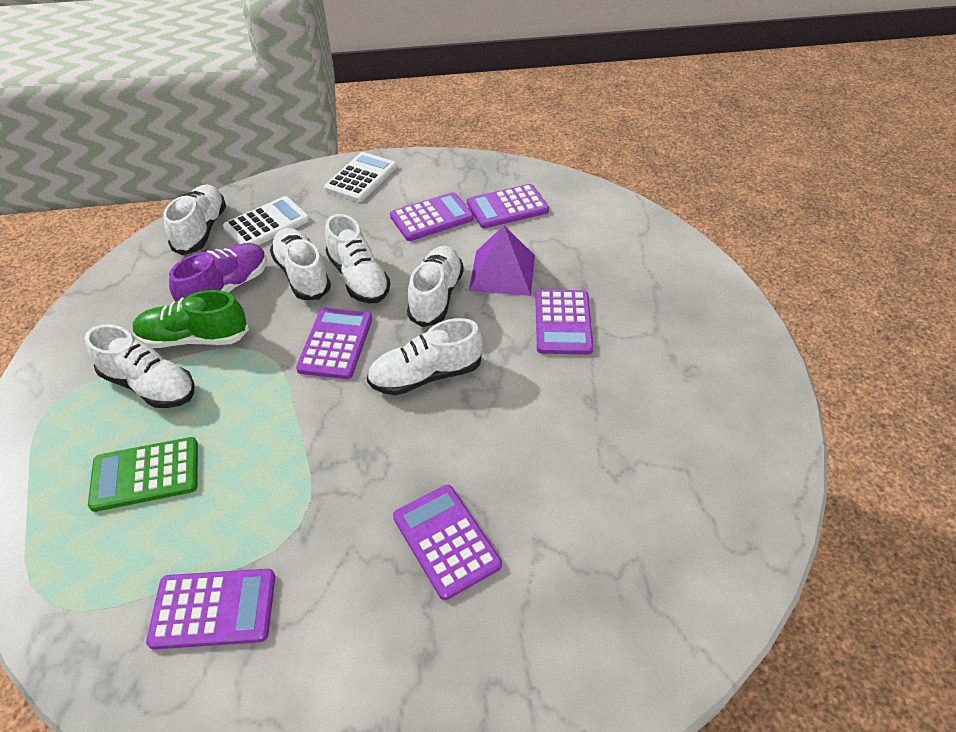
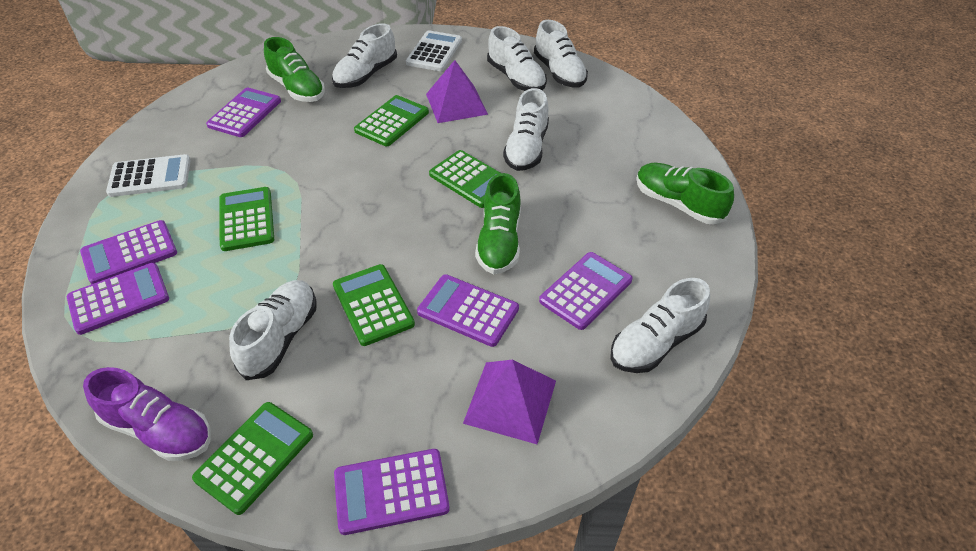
green calculator: [88,437,198,512] = 1 -> [192,402,313,515] [219,187,274,251] [333,264,415,346] [354,95,429,146] [429,150,500,208] = 5
green shoe: [133,290,249,348] = 1 -> [264,37,325,102] [475,173,521,274] [636,163,734,225] = 3
purple pyramid: [469,226,535,296] = 1 -> [426,60,488,123] [463,360,556,444] = 2

